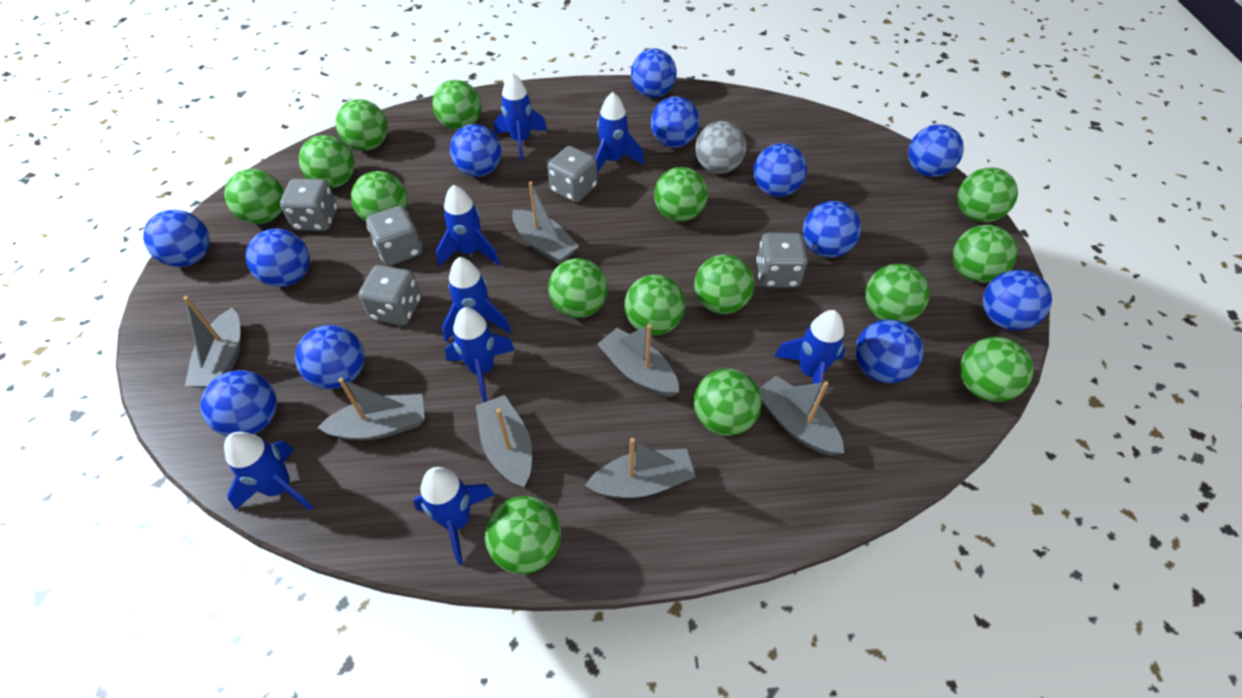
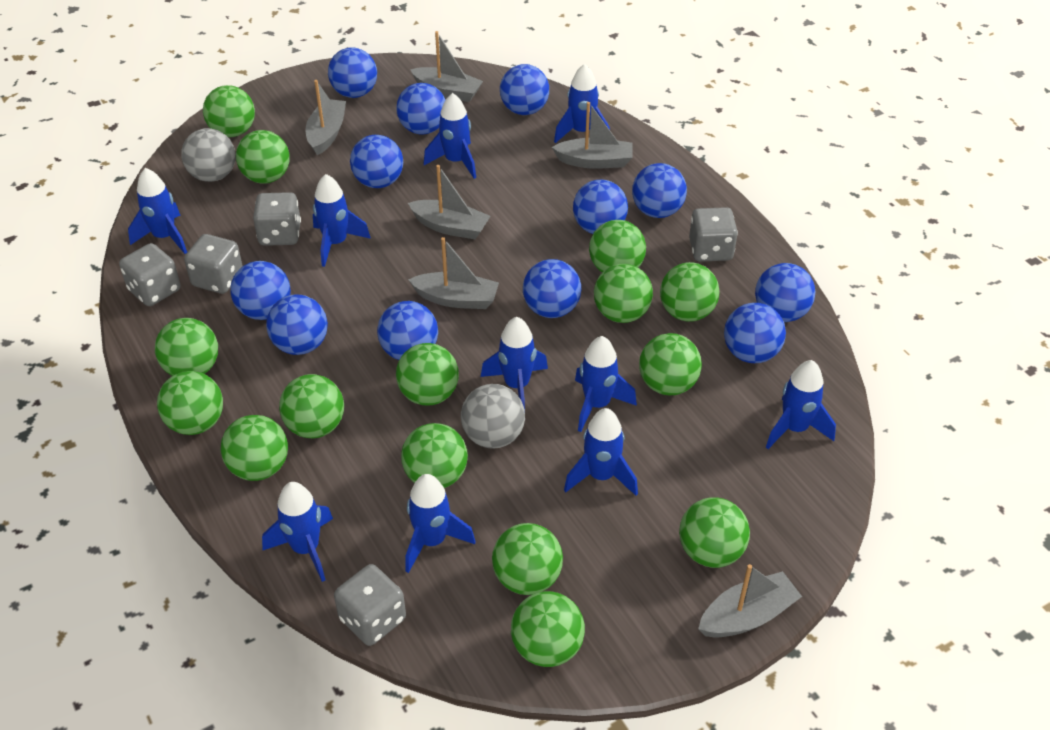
blue rocket: [224,432,313,510] [413,467,495,565] [436,185,500,266] [442,257,511,342] [445,307,515,402] [494,72,547,161] [595,92,644,173] [774,310,846,401] = 8 -> [128,168,187,254] [262,482,333,582] [313,174,371,267] [405,474,475,573] [424,93,476,179] [481,317,548,409] [554,64,610,143] [564,408,638,496] [575,336,637,432] [766,360,836,449] = 10
grey ball: [695,121,746,174] = 1 -> [181,128,236,182] [461,384,525,449] = 2
grey boat: [183,296,241,389] [317,378,425,440] [476,395,532,487] [512,182,579,264] [585,438,696,498] [597,324,679,397] [759,376,844,456] = 7 -> [306,80,346,155] [408,165,490,239] [408,237,499,309] [410,31,483,102] [552,102,633,169] [698,564,802,638] = 6

